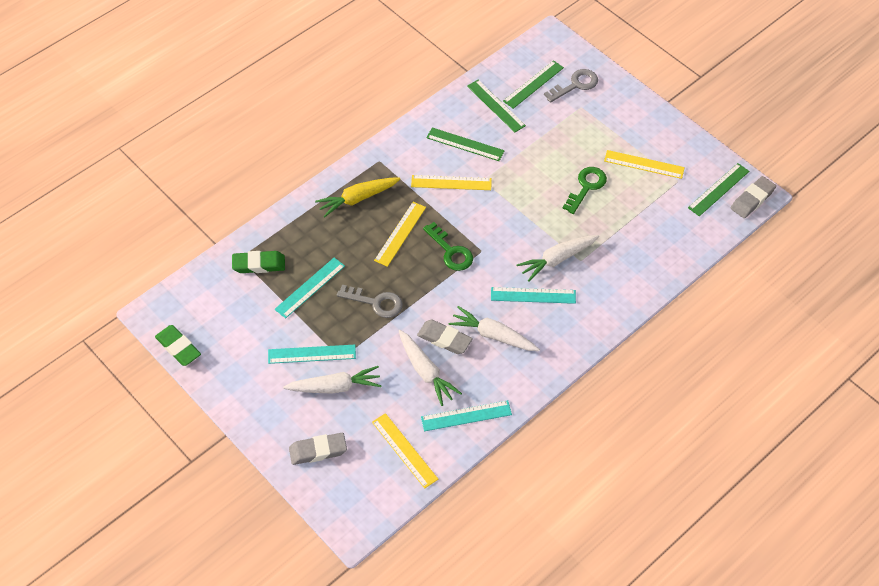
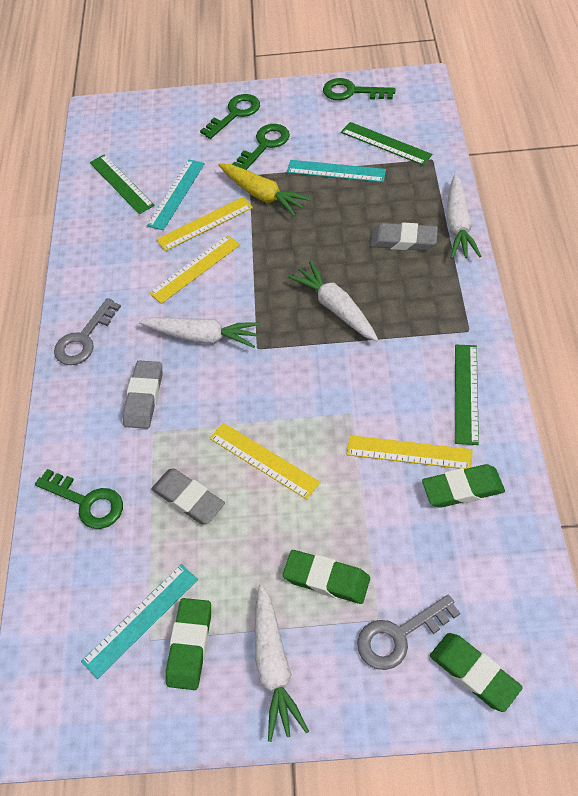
green eraser: [155,325,201,366] [232,251,285,273] = 2 -> [166,598,211,690] [283,550,370,604] [422,464,505,508] [430,633,523,712] = 4
green key: [423,222,473,271] [563,167,607,214] = 2 -> [35,469,123,529] [200,94,260,139] [232,124,290,170] [323,78,396,100] = 4
green ruler: [427,128,504,161] [467,80,526,133] [503,60,564,109] [688,163,749,216] = 4 -> [90,154,154,214] [341,122,432,165] [455,345,479,445] = 3
turquoise ruler: [268,345,356,364] [275,257,345,318] [421,400,512,431] [491,287,576,304] = 4 -> [81,564,198,679] [147,160,205,230] [287,160,386,182] = 3

